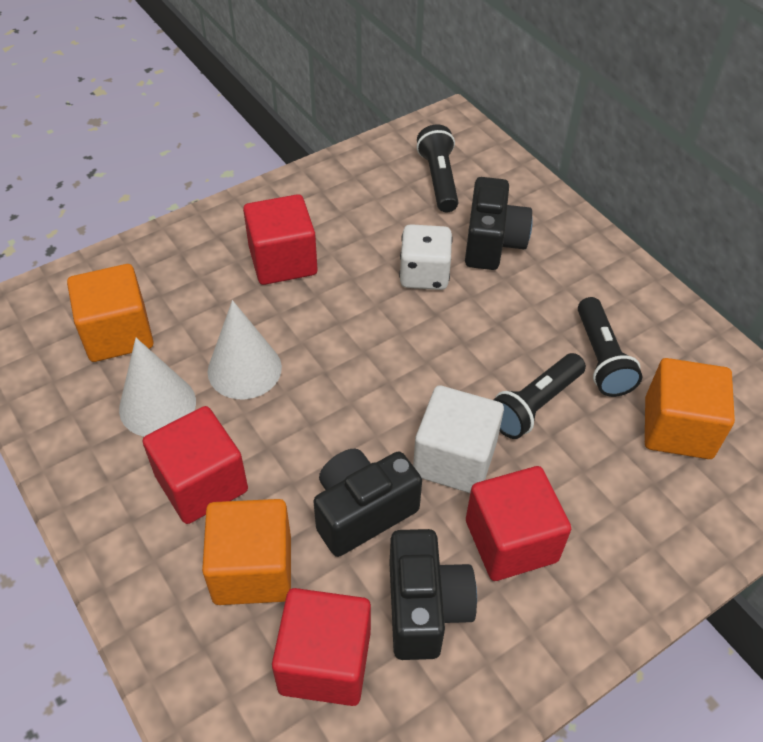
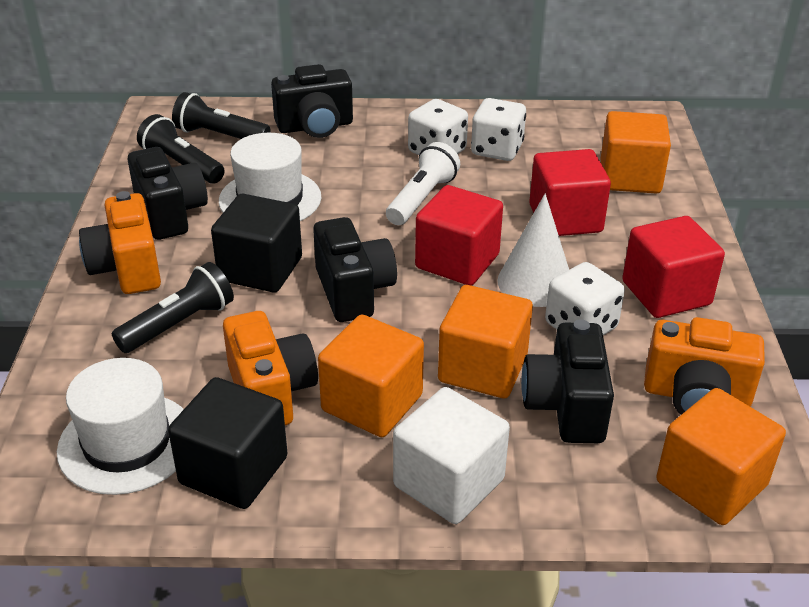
black camera: [313,449,422,557] [389,529,477,660] [465,177,533,270] = 3 -> [127,147,208,240] [271,64,353,138] [313,217,397,322] [521,319,614,443] = 4
black cube: none = 0 -> [168,377,288,509] [211,194,302,292] = 2
orange camera: none = 0 -> [79,191,161,294] [223,311,318,425] [644,317,765,415] = 3
orange cube: [67,264,154,362] [202,499,291,605] [645,358,735,459] = 3 -> [318,314,424,437] [438,285,533,398] [601,111,671,194] [656,388,786,525] = 4
red cube: [143,406,248,524] [243,194,317,285] [272,588,371,706] [466,466,571,581] = 4 -> [415,185,503,286] [529,149,611,236] [622,216,725,318] = 3
white cone: [119,338,196,437] [208,300,282,399] = 2 -> [497,194,569,307] = 1
white dice: [399,224,453,290] = 1 -> [408,99,468,155] [471,98,526,161] [545,262,625,335] = 3
white flashlight: none = 0 -> [386,142,460,225] = 1
white hat: none = 0 -> [57,358,184,495] [219,133,321,221] = 2

